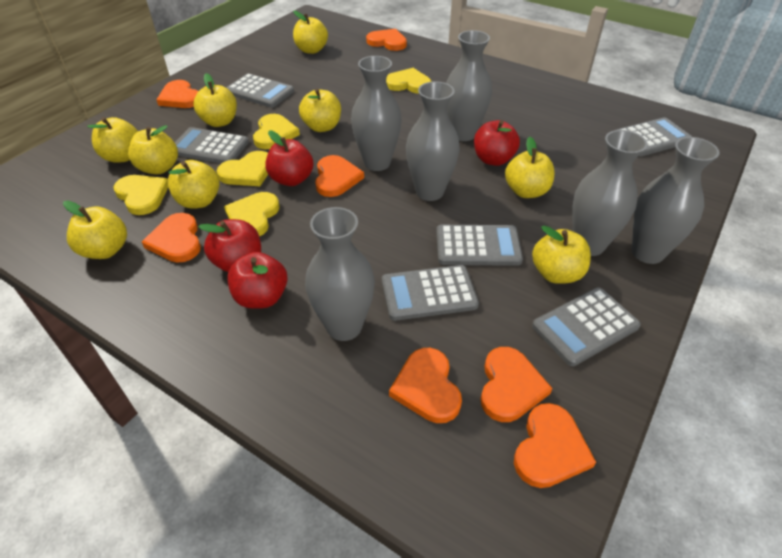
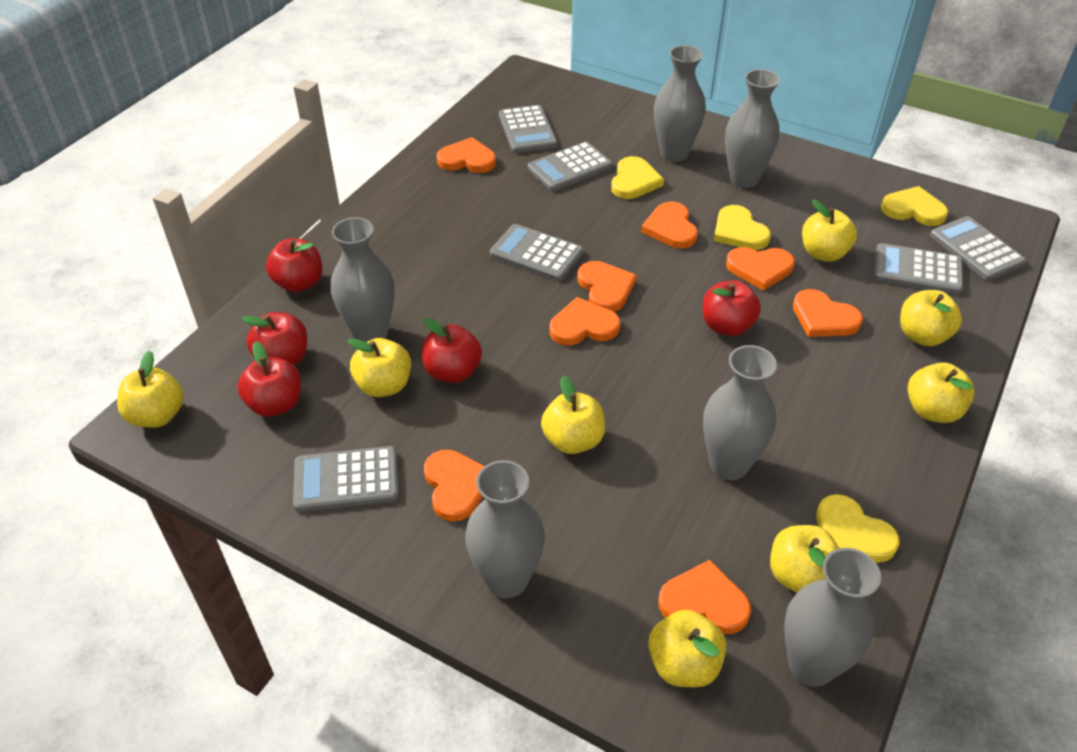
orange heart: [142,213,201,263] [156,80,198,108] [315,155,364,197] [366,29,407,51] [389,348,462,423] [481,347,553,422] [514,403,596,488] = 7 -> [424,450,485,522] [437,137,496,173] [550,297,620,345] [577,261,637,312] [641,202,698,248] [658,560,751,634] [726,247,795,291] [793,289,863,337] = 8
red apple: [198,219,261,272] [228,252,288,309] [265,130,313,186] [474,120,520,166] = 4 -> [237,341,301,417] [241,312,307,365] [266,239,322,292] [422,318,482,383] [703,280,761,336] = 5
yellow apple: [63,201,127,259] [87,117,138,163] [128,125,178,174] [168,160,220,209] [194,73,237,127] [293,11,328,54] [299,88,341,132] [505,137,555,198] [532,226,591,284] = 9 -> [117,350,184,428] [347,338,411,397] [541,376,605,454] [648,610,726,687] [770,525,839,593] [802,200,857,262] [900,290,962,346] [908,362,974,423] = 8
yellow heart: [113,175,168,215] [217,151,268,186] [224,192,280,237] [253,114,300,149] [386,68,432,93] = 5 -> [611,156,664,199] [714,205,771,250] [816,494,900,563] [881,186,949,226] = 4

